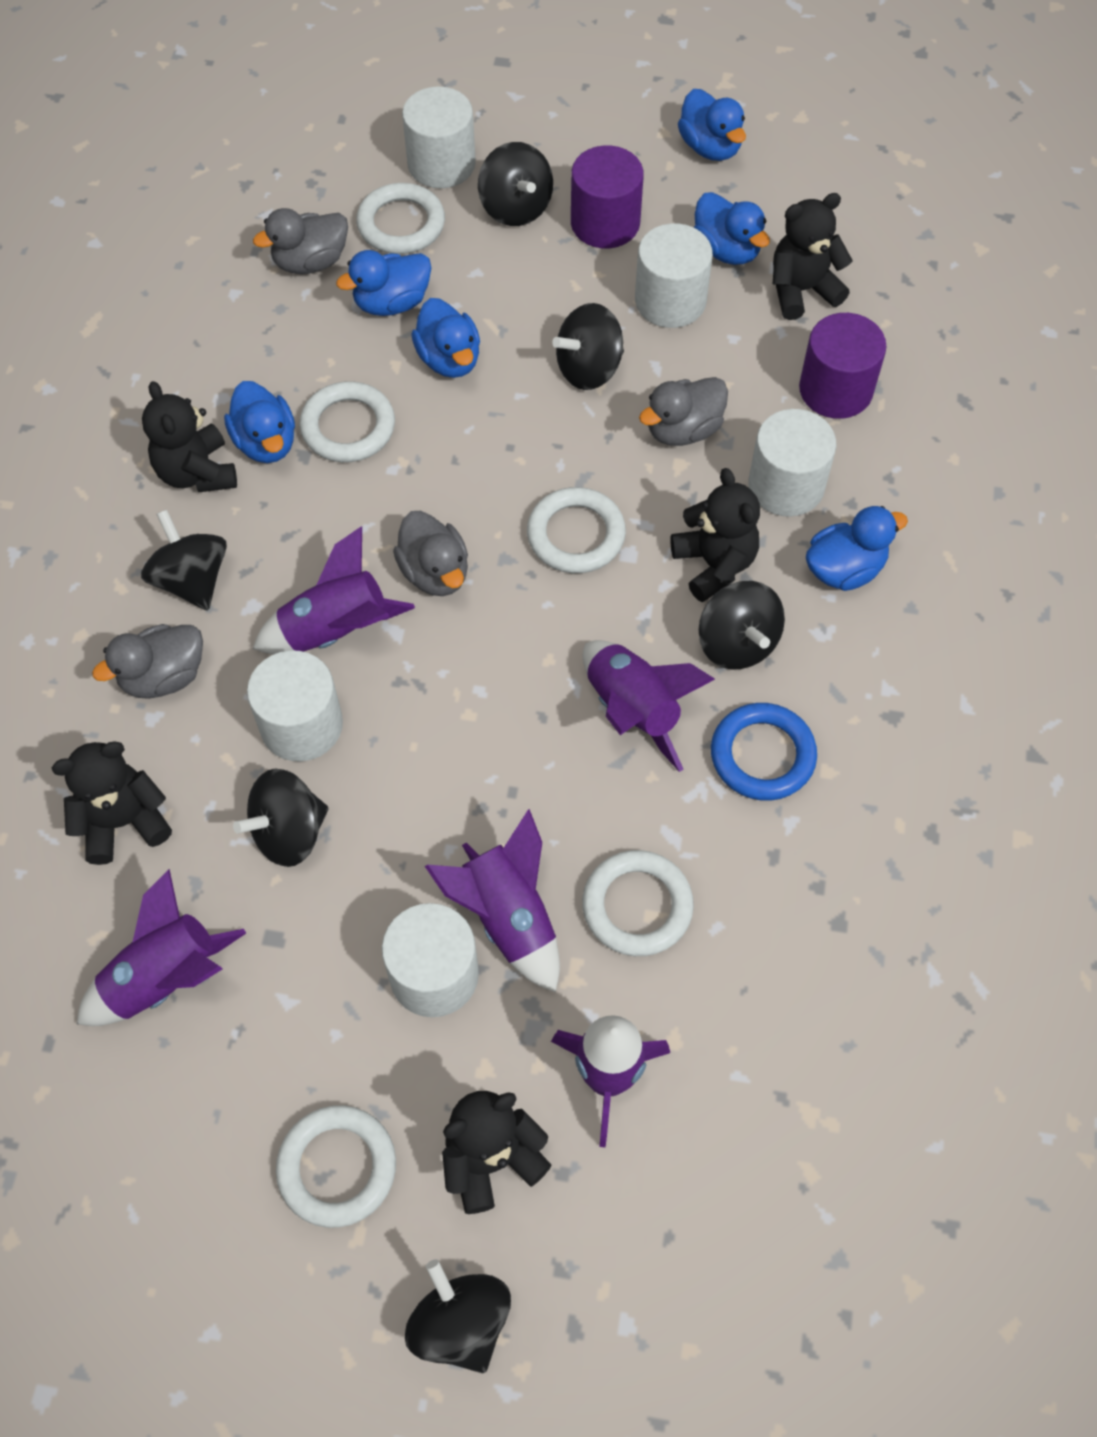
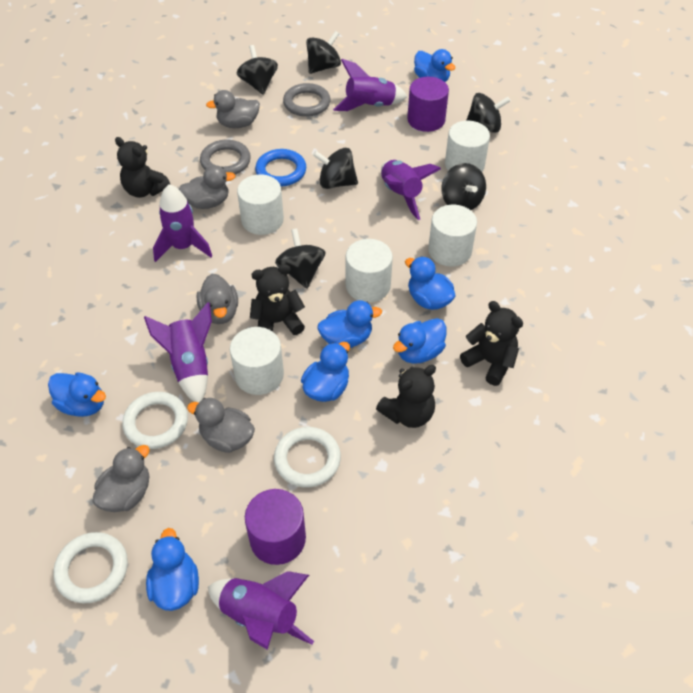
black teddy bear: [51,742,172,865] [142,381,237,492] [442,1091,552,1214] [670,468,760,602] [773,193,853,320] = 5 -> [115,137,171,198] [250,264,305,335] [376,365,436,428] [460,301,523,386] = 4
blue duck: [224,381,295,463] [336,250,431,316] [411,298,480,378] [678,89,746,161] [694,192,770,265] [806,506,908,591] = 6 -> [48,372,106,417] [146,528,199,611] [301,342,350,402] [317,300,382,348] [393,318,446,364] [405,256,455,310] [414,49,455,82] = 7
grey duck: [92,624,203,699] [253,208,348,274] [393,511,468,596] [639,377,728,446] = 4 -> [92,445,150,512] [179,165,236,209] [187,398,255,453] [197,274,238,324] [206,90,260,128] = 5
grey ring: none = 0 -> [200,140,251,175] [283,83,330,117] = 2
white ring: [276,1105,396,1228] [300,381,395,462] [356,183,445,254] [527,487,626,573] [582,850,694,956] = 5 -> [53,532,128,603] [122,392,188,449] [274,427,341,488] = 3

